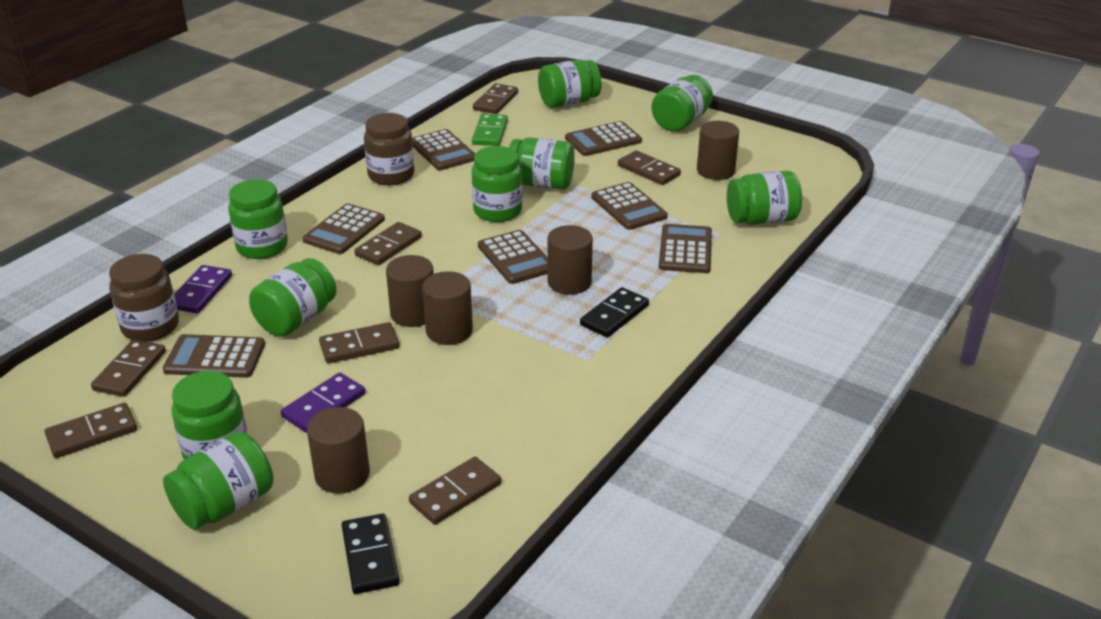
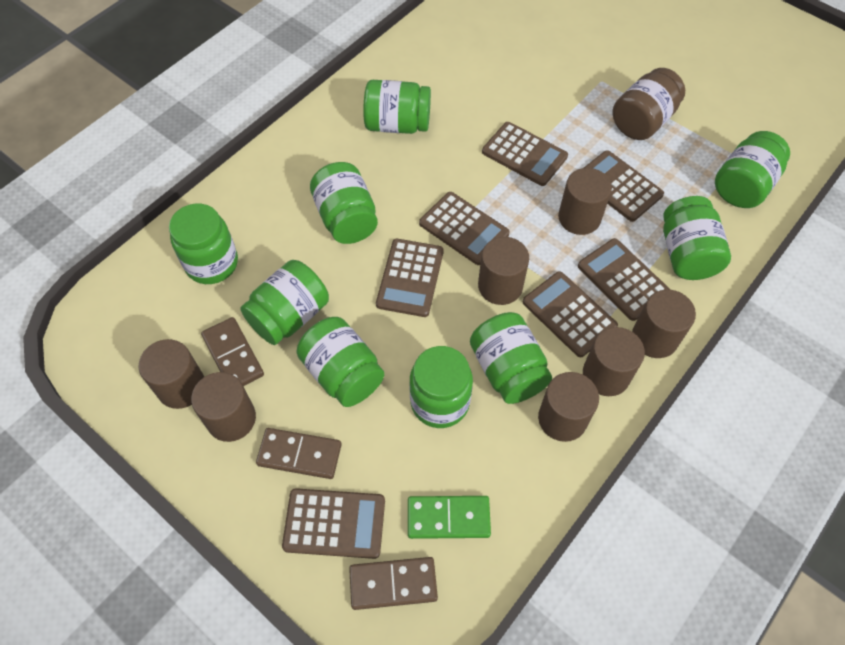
black domino: [341,513,400,594] [580,287,649,338] = 2 -> none = 0
brown cylinder: [307,407,370,494] [386,255,434,327] [422,271,473,345] [547,225,593,295] [697,121,739,180] = 5 -> [139,339,204,409] [191,372,256,442] [478,237,529,305] [538,372,599,442] [558,168,612,235] [583,327,645,396] [632,289,696,358] = 7
brown domino: [44,403,137,458] [91,339,166,397] [319,322,399,364] [354,222,422,265] [409,457,501,525] [473,83,518,114] [618,150,681,185] = 7 -> [201,317,264,386] [256,428,342,479] [349,557,438,610] = 3
brown jar: [109,254,179,342] [364,113,414,185] = 2 -> [612,68,685,140] = 1
purple domino: [174,265,232,313] [281,372,365,433] = 2 -> none = 0

